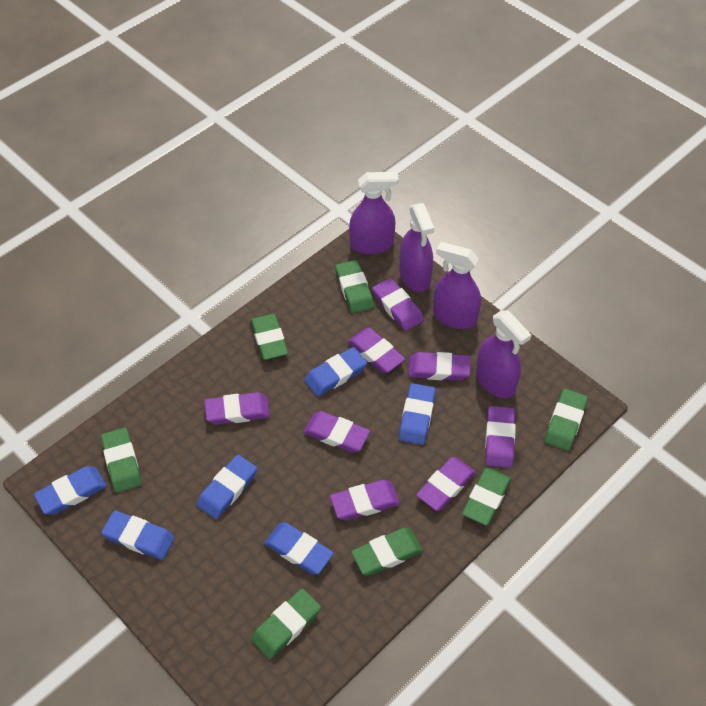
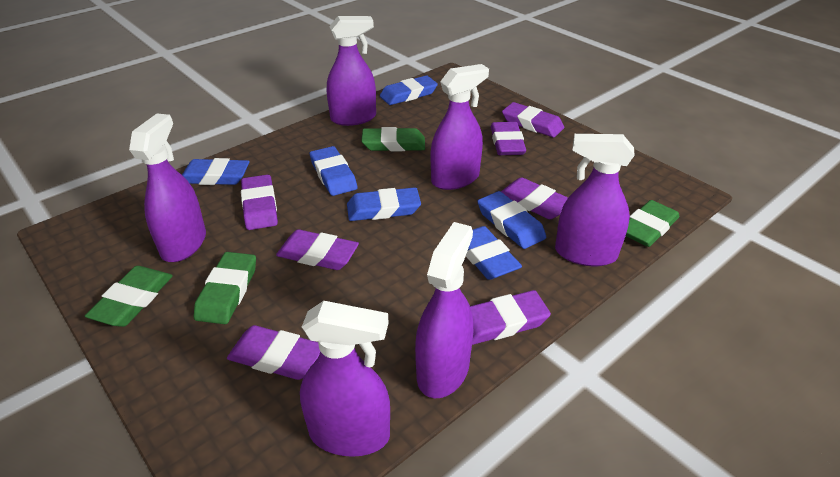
green eraser: [101,428,142,493] [251,314,288,360] [251,589,321,659] [335,260,374,313] [351,528,423,576] [462,467,511,526] [544,389,588,451] = 7 -> [85,266,173,327] [194,252,256,324] [361,127,425,151] [626,200,679,247] = 4
purple eraser: [204,392,270,425] [303,411,370,453] [330,480,400,521] [348,328,405,373] [372,278,424,331] [408,352,470,381] [416,457,476,511] [485,406,516,468] = 8 -> [227,325,320,380] [241,175,278,230] [276,229,359,270] [470,290,551,345] [491,122,526,155] [501,177,568,219] [502,102,564,138] = 7
purple spray bottle: [349,172,399,254] [399,203,434,292] [433,242,481,329] [476,310,531,398] = 4 -> [129,114,206,262] [300,301,390,457] [327,16,376,126] [415,222,473,398] [431,64,489,190] [555,134,635,266] = 6

